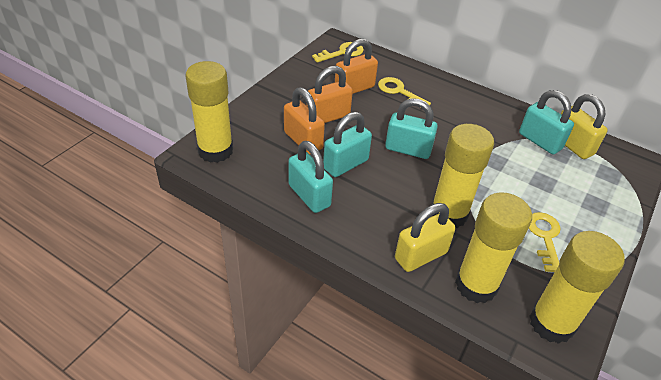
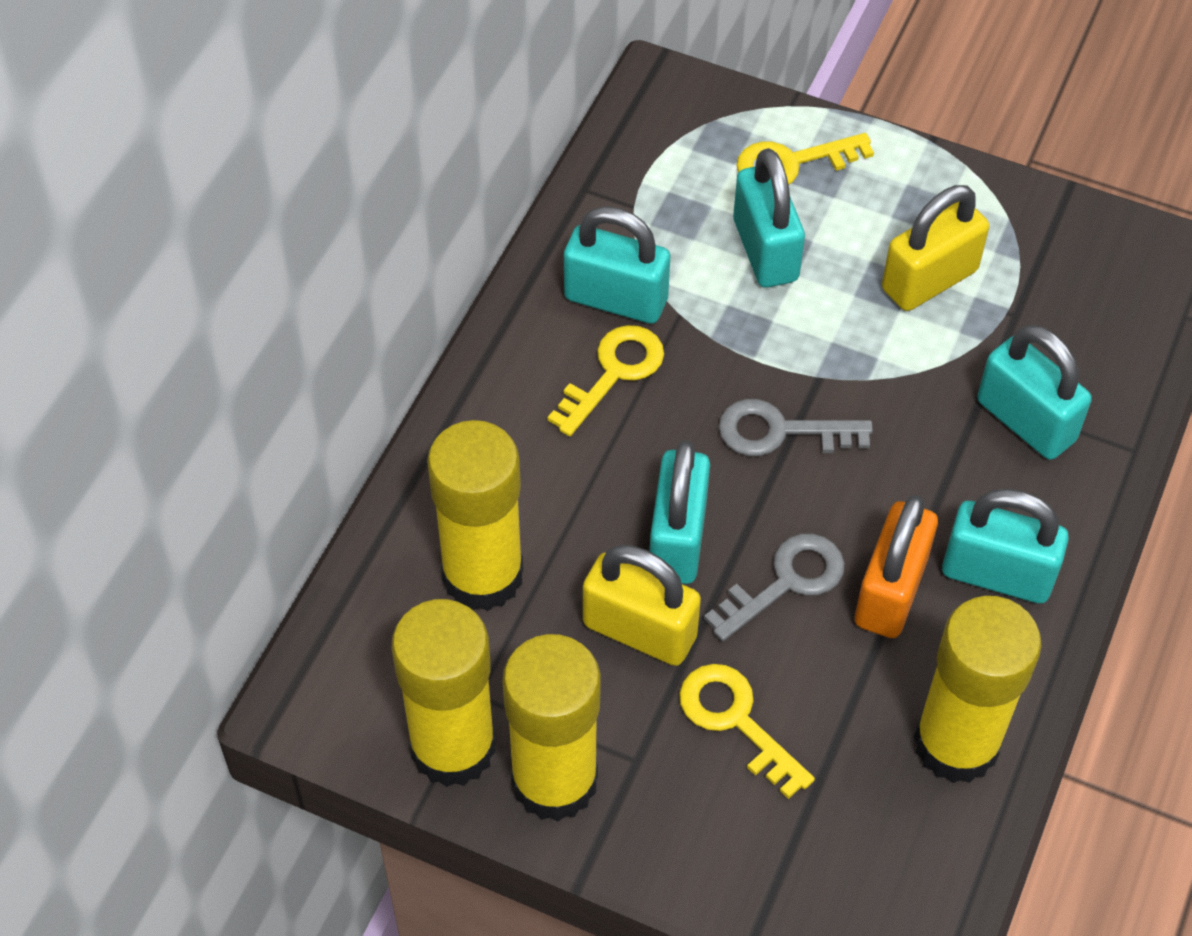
grey key: none = 0 -> [704,534,845,641] [719,399,873,456] = 2
orange padlock: [284,87,325,154] [307,66,353,123] [335,39,378,94] = 3 -> [855,495,938,638] = 1
turquoise padlock: [289,141,333,213] [323,112,372,177] [385,98,438,159] [519,90,574,154] = 4 -> [564,206,670,324] [650,440,710,584] [733,148,805,288] [942,489,1069,604] [977,325,1092,460] = 5

